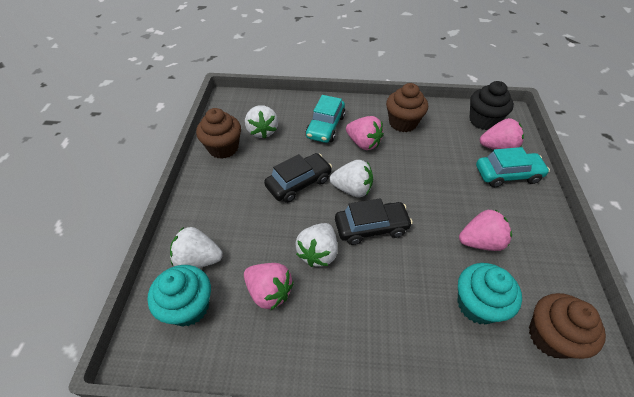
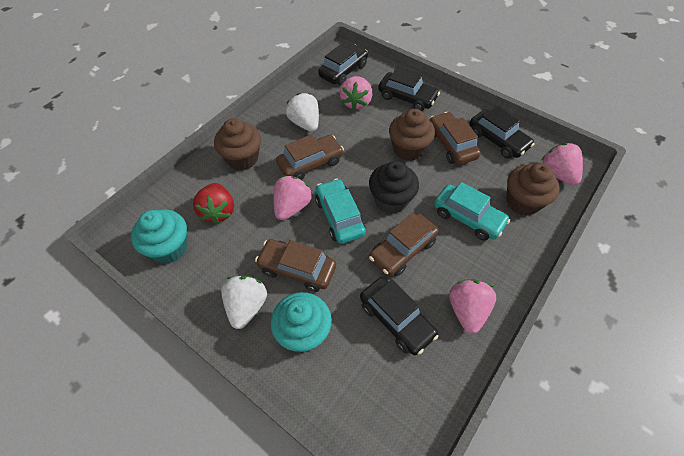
black car: [264,153,332,203] [335,198,413,245] = 2 -> [318,44,368,85] [360,277,439,355] [378,67,440,111] [469,106,535,159] = 4
brown car: none = 0 -> [255,239,336,292] [276,134,344,180] [369,213,439,276] [430,112,481,165] = 4
red strawberry: none = 0 -> [193,183,234,224] = 1
white strawberry: [170,227,223,268] [245,105,278,139] [295,223,338,267] [329,160,373,197] = 4 -> [221,275,267,329] [286,93,319,132] = 2

